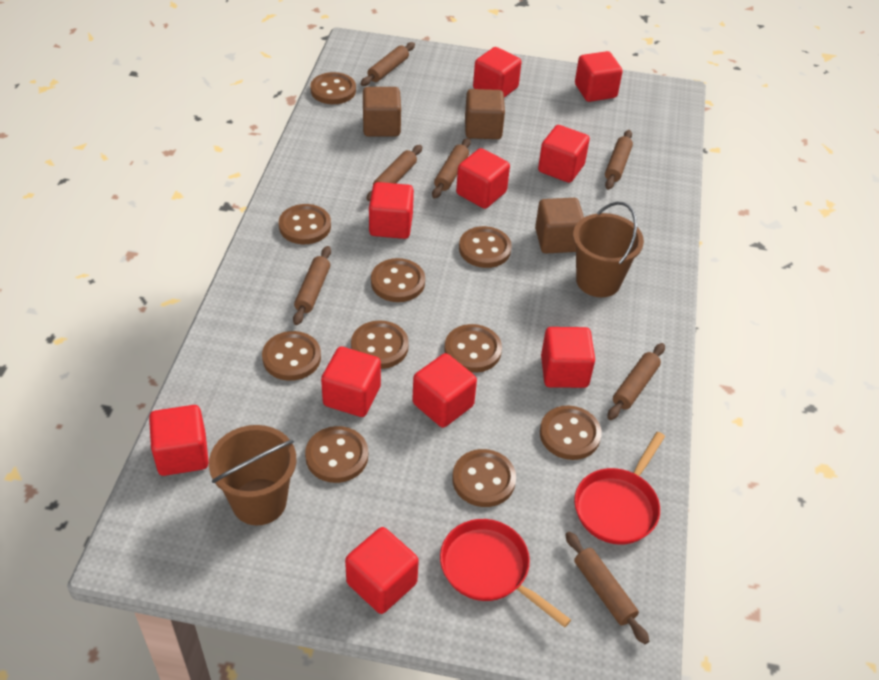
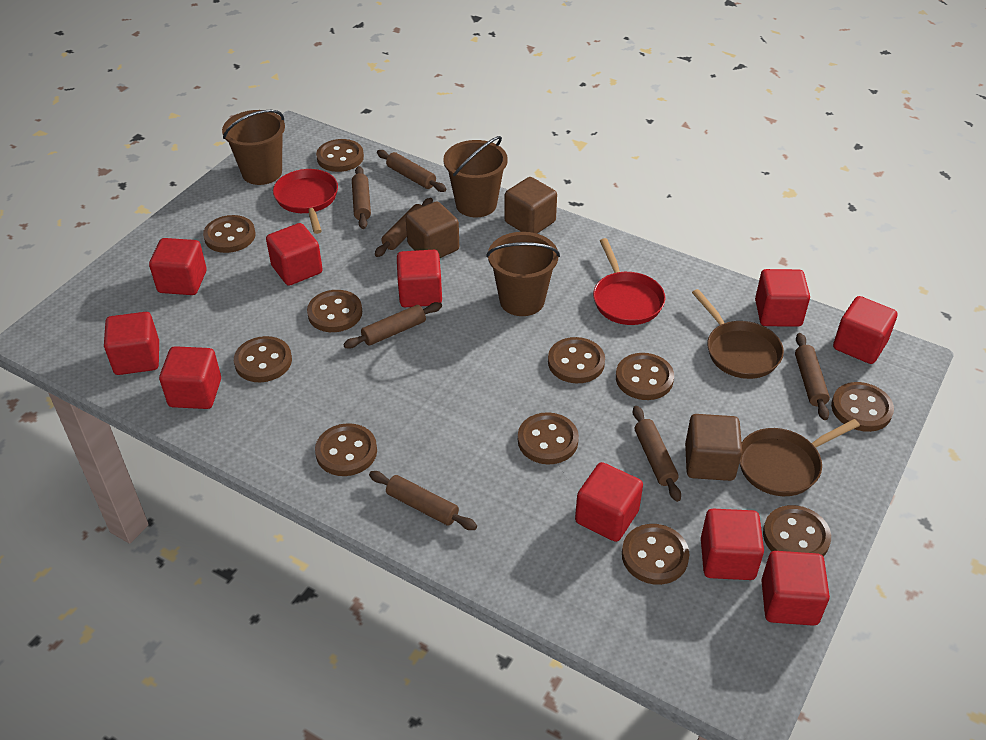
brown bucket: [209,425,296,525] [573,202,644,297] = 2 -> [222,110,285,185] [443,136,508,217] [486,232,560,316] = 3
brown button: [262,331,321,381] [279,204,331,244] [305,426,368,483] [310,72,356,104] [351,320,409,369] [371,258,425,302] [445,324,502,373] [452,449,516,507] [459,226,512,268] [540,405,601,460] = 10 -> [203,215,256,253] [234,336,292,382] [307,290,362,332] [315,423,377,476] [316,139,364,172] [518,412,579,464] [548,337,605,383] [616,353,674,400] [622,524,689,585] [763,505,831,557] [831,382,894,432] = 11
brown pan: none = 0 -> [692,289,784,379] [739,419,860,496] = 2

